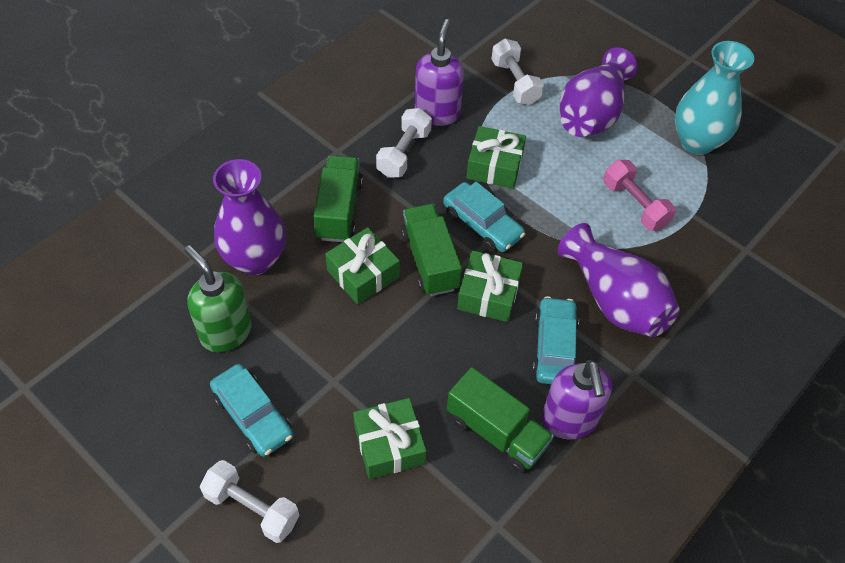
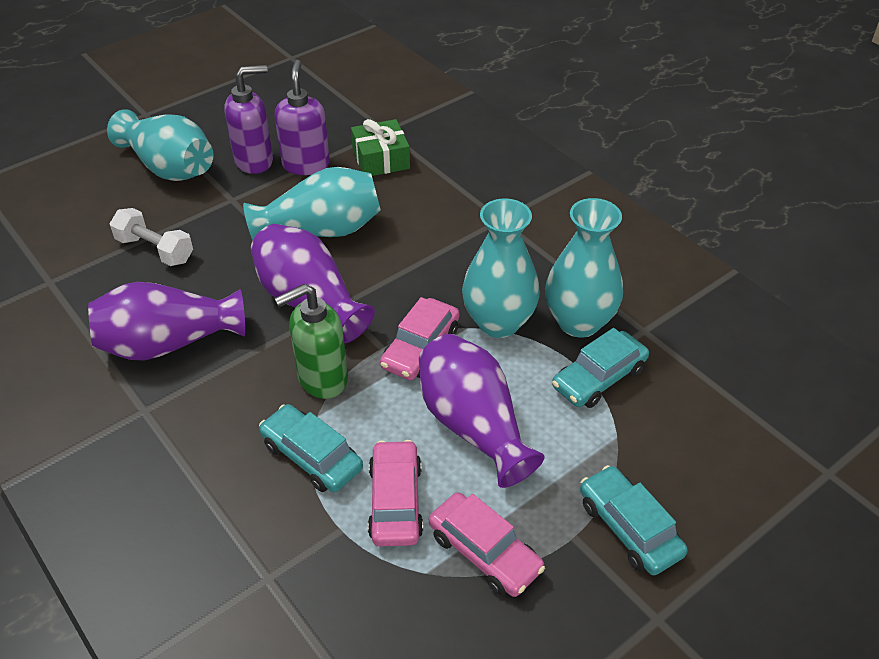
green gift: [325,227,400,304] [353,398,427,479] [457,250,523,322] [466,126,526,189] = 4 -> [351,119,410,176] = 1
green truck: [314,155,363,242] [401,204,462,296] [447,367,554,473] = 3 -> none = 0
pink car: none = 0 -> [368,440,423,546] [380,297,460,380] [429,492,545,597] = 3
pink dumbbell: [603,160,676,231] = 1 -> none = 0
turquoise vase: [675,41,754,155] = 1 -> [107,109,214,181] [243,167,381,240] [462,198,540,338] [545,198,623,338] = 4
white dumbbell: [200,460,300,543] [376,108,432,178] [492,38,544,105] = 3 -> [110,208,193,266] = 1

